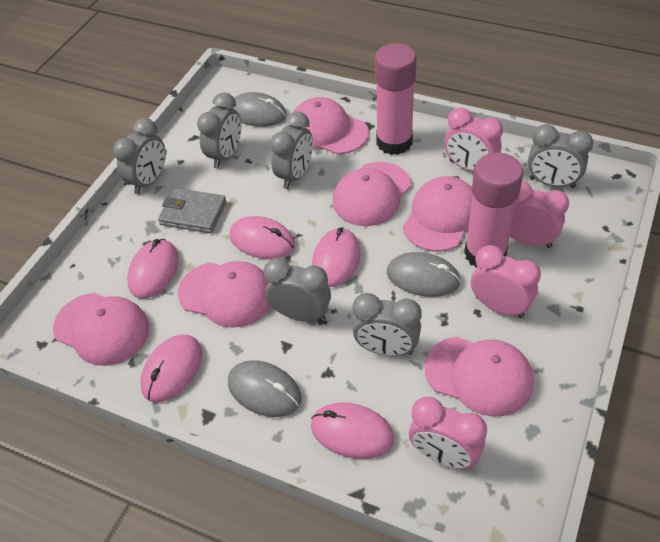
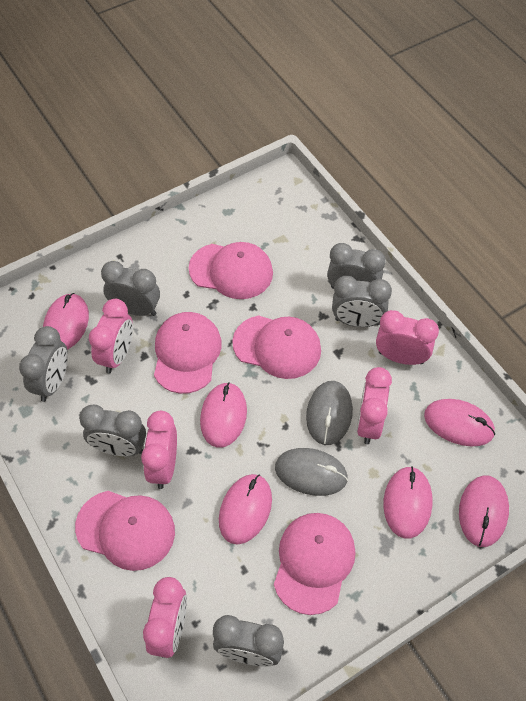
grey mouse: [228,360,301,417] [229,92,287,127] [387,252,461,297] = 3 -> [275,448,348,496] [306,381,353,445] = 2
grey wallet: [158,188,227,234] = 1 -> none = 0
pink cap: [53,293,149,366] [178,261,271,328] [289,97,368,155] [333,162,411,226] [403,176,473,252] [424,336,534,416] = 6 -> [75,491,175,571] [154,312,222,394] [189,242,273,299] [232,315,321,379] [274,513,356,615] = 5
pink clock: [409,397,487,469] [444,108,503,172] [471,245,541,318] [510,181,569,248] = 4 -> [89,299,133,373] [141,411,177,489] [143,577,187,658] [357,367,392,444] [376,310,439,365] = 5
pink glue stick: [375,43,417,155] [464,152,523,268] = 2 -> none = 0
pink mouse: [127,239,179,299] [140,334,202,403] [230,216,295,259] [311,402,394,459] [312,227,360,287] = 5 -> [43,293,89,350] [200,382,247,448] [219,474,272,544] [383,466,432,539] [424,399,495,447] [459,475,509,547] = 6

